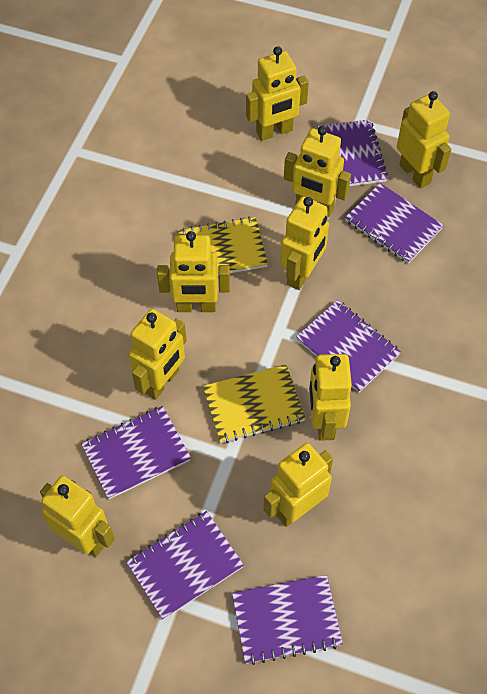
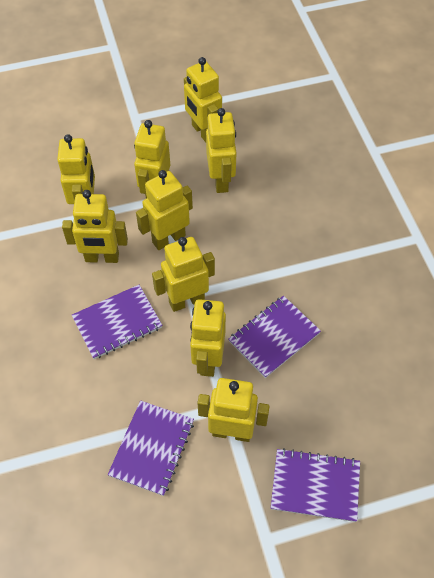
purple notebook: [81,406,191,499] [126,511,244,620] [232,575,343,665] [296,300,401,392] [317,119,388,186] [345,183,444,264] = 6 -> [72,285,162,359] [108,400,194,496] [229,296,321,378] [271,448,360,522] = 4
yellow notebook: [177,217,268,273] [203,364,306,443] = 2 -> none = 0

